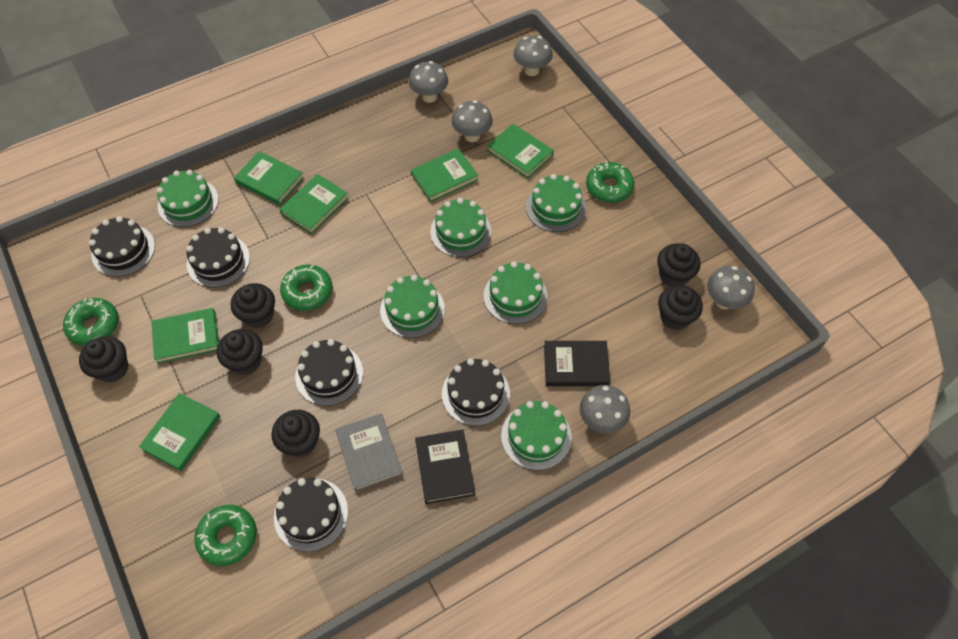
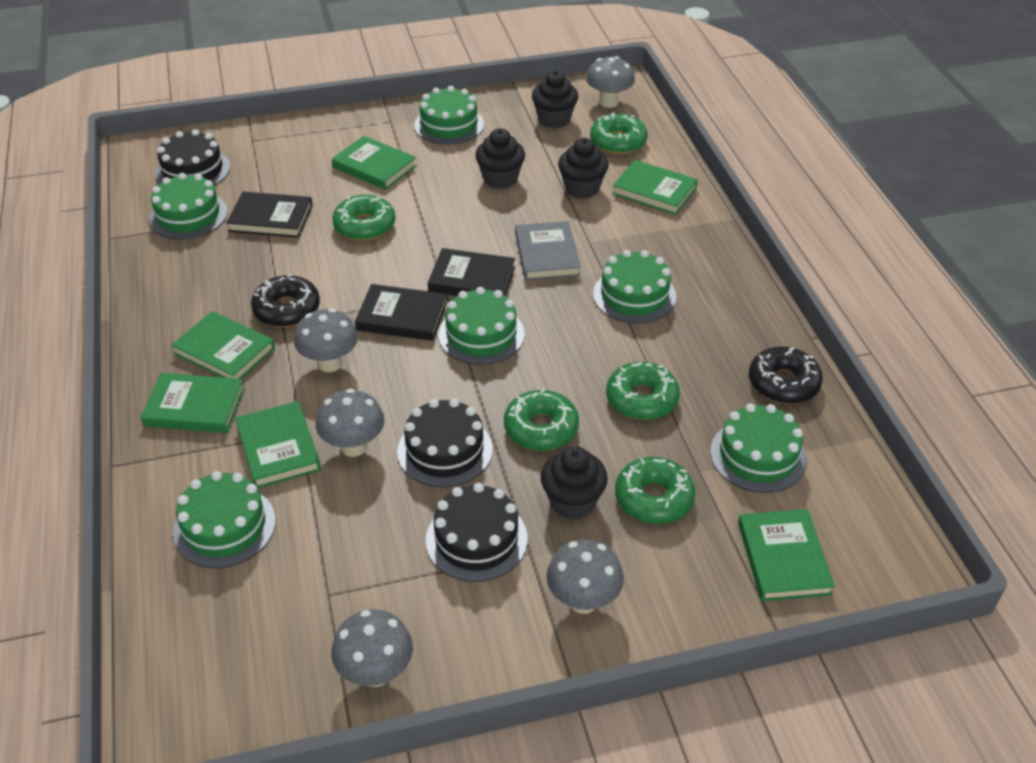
black book: [415,429,475,504] [544,341,610,386] = 2 -> [227,191,313,238] [355,284,447,341] [428,248,515,296] = 3
black cake: [89,216,155,277] [186,227,250,288] [274,478,348,552] [295,339,363,406] [442,358,510,426] = 5 -> [155,129,230,186] [397,399,493,487] [426,483,528,582] = 3
black cupcake: [79,336,128,382] [217,329,263,375] [231,283,275,328] [272,410,320,457] [657,243,700,286] [658,285,703,330] = 6 -> [475,128,525,189] [532,70,578,128] [541,446,608,520] [558,138,608,199] = 4
black donut: none = 0 -> [251,274,320,327] [749,346,823,404] = 2
green donut: [63,298,119,346] [194,505,257,566] [280,264,332,311] [586,162,634,203] = 4 -> [332,195,395,241] [504,388,579,451] [590,112,648,154] [606,362,680,420] [615,457,695,524] = 5

